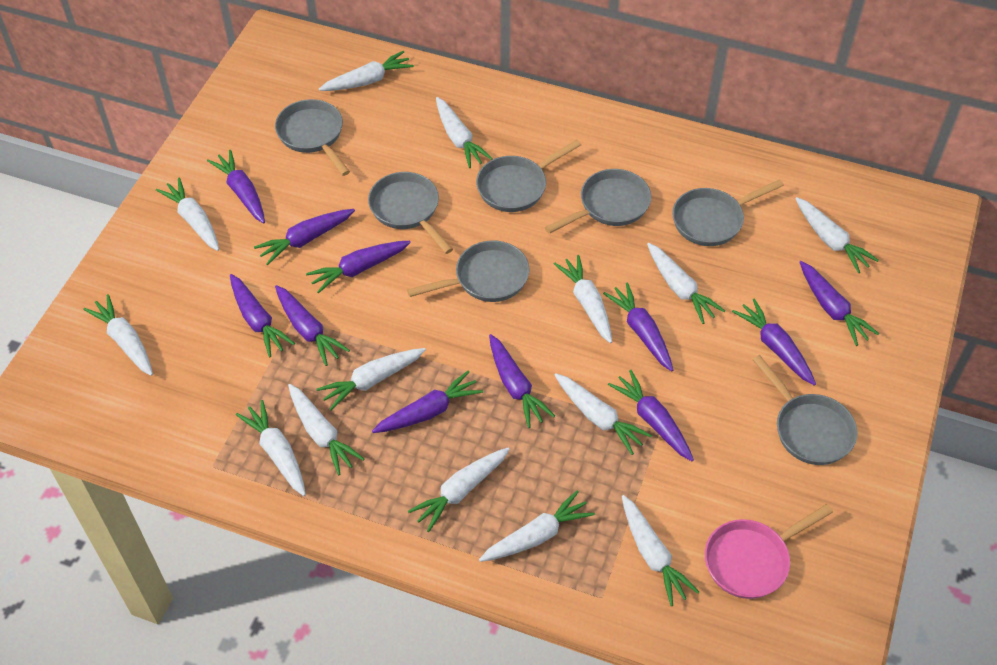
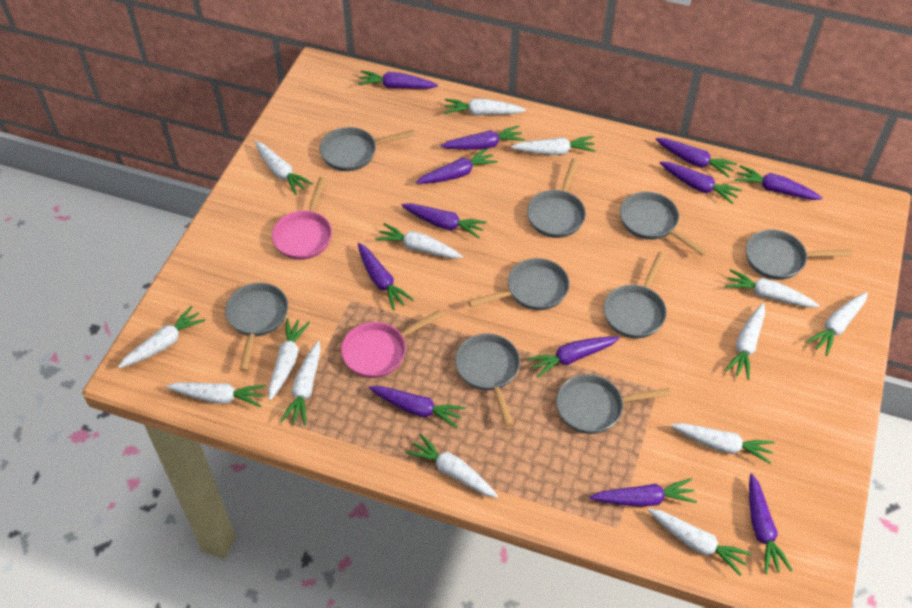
grey pan: [275,99,350,176] [368,172,453,254] [407,240,530,302] [476,139,581,212] [545,169,651,234] [672,179,784,246] [752,355,858,465] = 7 -> [225,283,288,371] [320,127,415,171] [455,334,520,427] [468,258,569,310] [527,158,586,238] [556,374,671,434] [603,252,667,338] [620,192,707,256] [746,229,852,280] = 9
pink pan: [705,504,833,599] = 1 -> [272,177,332,260] [341,310,443,378] = 2
purple carrot: [207,150,265,223] [230,274,295,358] [254,209,355,265] [275,285,350,366] [306,241,411,293] [372,370,483,433] [489,334,555,428] [603,283,673,371] [608,370,694,461] [732,298,816,386] [799,261,879,346] = 11 -> [358,71,438,89] [358,243,414,311] [369,386,466,429] [401,203,487,238] [416,148,497,184] [441,125,524,150] [527,336,620,378] [590,478,697,507] [655,138,737,178] [659,161,742,205] [735,165,823,200] [749,473,793,574] = 12

